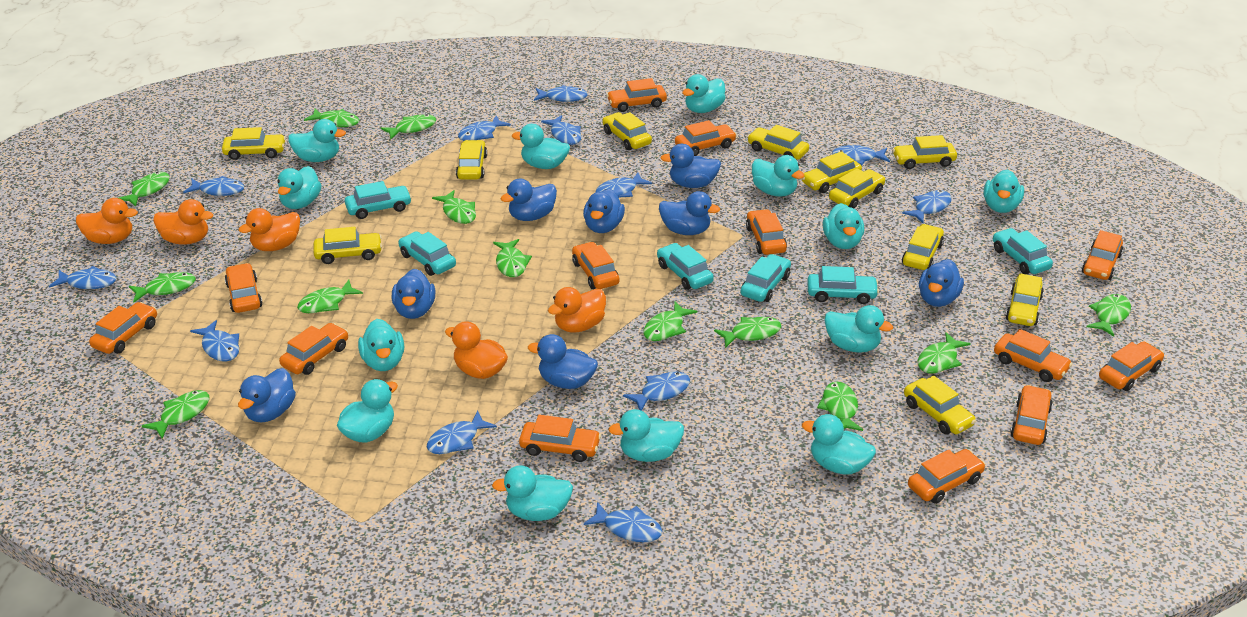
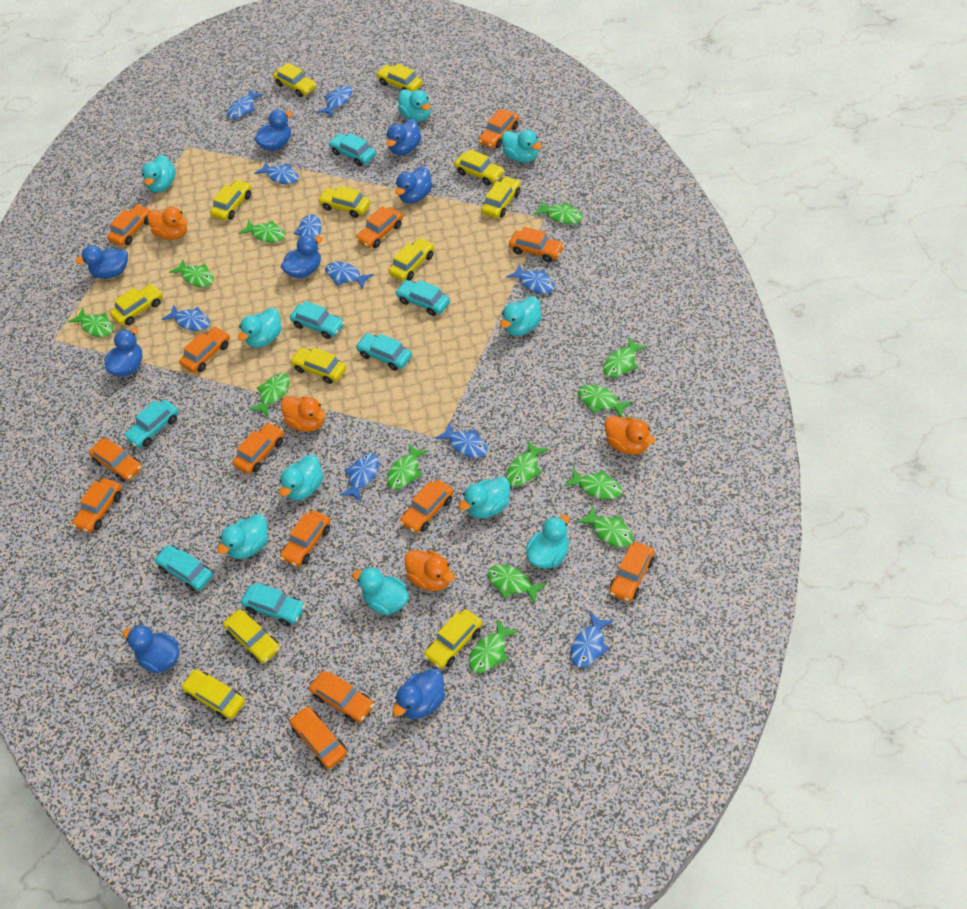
blue fish: [49,266,116,289] [183,176,244,196] [190,320,239,362] [427,411,496,454] [458,116,511,141] [534,85,588,102] [541,115,581,145] [584,502,662,542] [596,172,652,198] [623,372,690,411] [832,145,890,166] [902,190,952,223] = 12 -> [162,304,210,331] [227,89,264,119] [254,161,299,184] [293,214,322,250] [317,85,352,117] [325,262,374,289] [340,453,379,501] [435,423,487,458] [506,264,555,294] [570,612,614,668] = 10
orange duck: [76,198,138,244] [153,199,213,245] [238,208,300,251] [445,321,508,379] [548,287,606,333] = 5 -> [147,207,188,240] [281,397,327,432] [404,550,455,591] [605,416,655,455] = 4
turquoise car: [345,181,412,219] [398,231,456,276] [657,243,714,290] [741,254,791,302] [807,266,879,304] [993,228,1053,274] = 6 -> [124,400,179,448] [154,545,213,591] [241,583,305,626] [290,301,345,339] [329,133,376,166] [356,333,412,371] [395,280,450,316] = 7
turquoise duck: [277,166,321,209] [288,119,346,162] [337,379,398,443] [358,319,404,371] [492,466,573,521] [512,124,570,169] [608,409,684,462] [682,74,726,113] [752,155,805,196] [802,414,876,475] [823,203,864,249] [824,305,893,353] [984,170,1024,213] = 13 -> [142,155,176,193] [217,514,268,559] [238,308,282,348] [279,455,323,501] [352,567,409,615] [398,89,431,122] [459,477,510,519] [500,296,542,336] [502,130,542,163] [525,514,570,569] = 10
yellow car: [222,127,286,160] [314,227,382,264] [456,140,487,179] [602,112,652,150] [747,125,809,160] [802,151,862,193] [829,168,886,208] [893,135,957,169] [902,224,944,270] [904,375,976,434] [1006,273,1044,326] = 11 -> [110,284,163,325] [181,669,245,720] [210,179,252,221] [223,609,280,663] [273,63,317,97] [290,348,347,384] [318,186,371,218] [376,64,423,92] [389,238,434,281] [424,609,482,669] [454,149,505,185] [481,176,521,218] = 12

